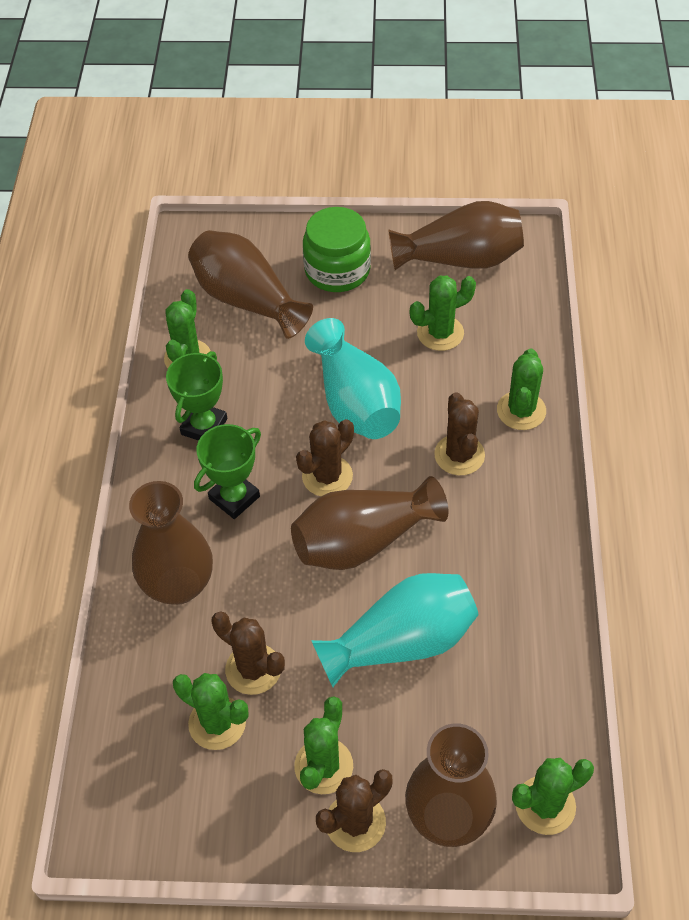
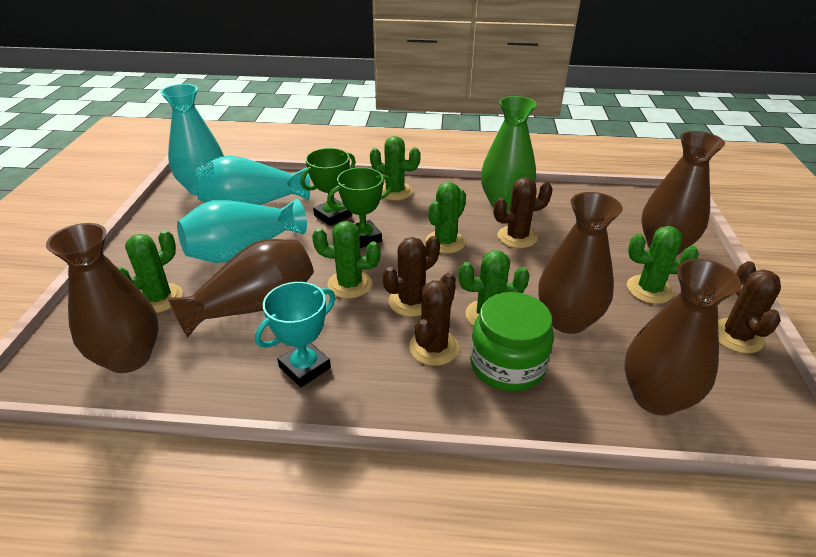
green vase: none = 0 -> [481,96,537,211] = 1
turquoise trophy: none = 0 -> [255,282,335,387] = 1
turquoise vase: [305,318,401,439] [311,573,478,687] = 2 -> [160,84,224,196] [177,199,307,263] [196,156,310,205] = 3

